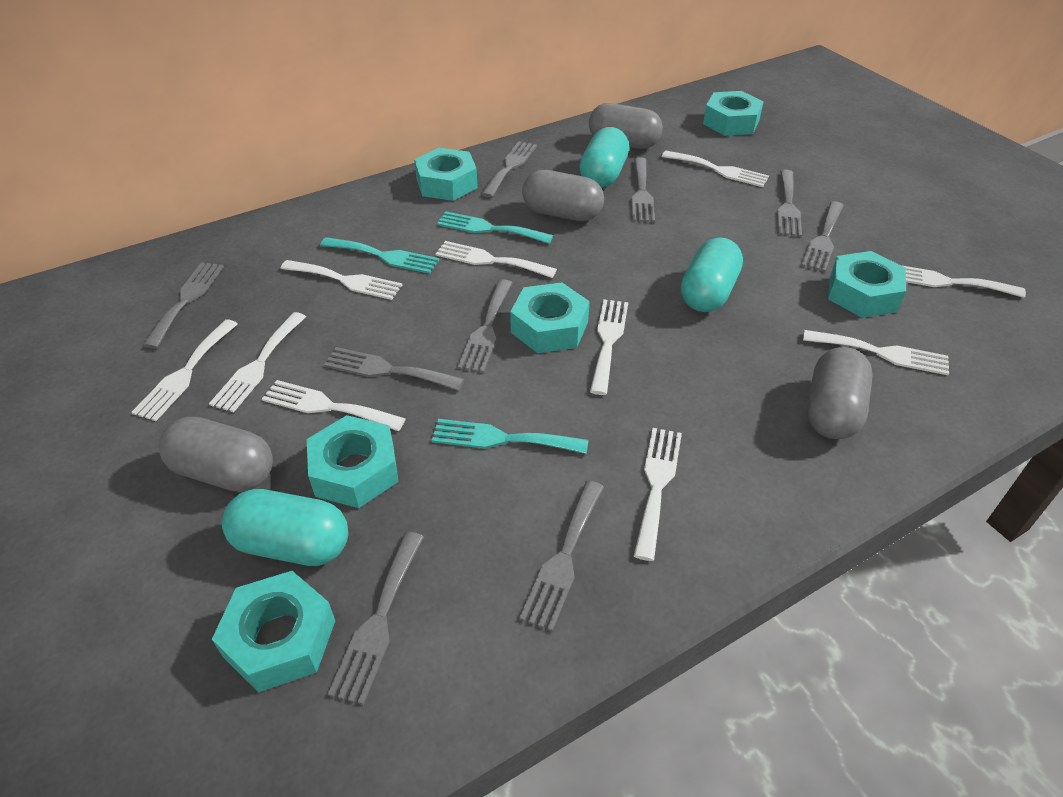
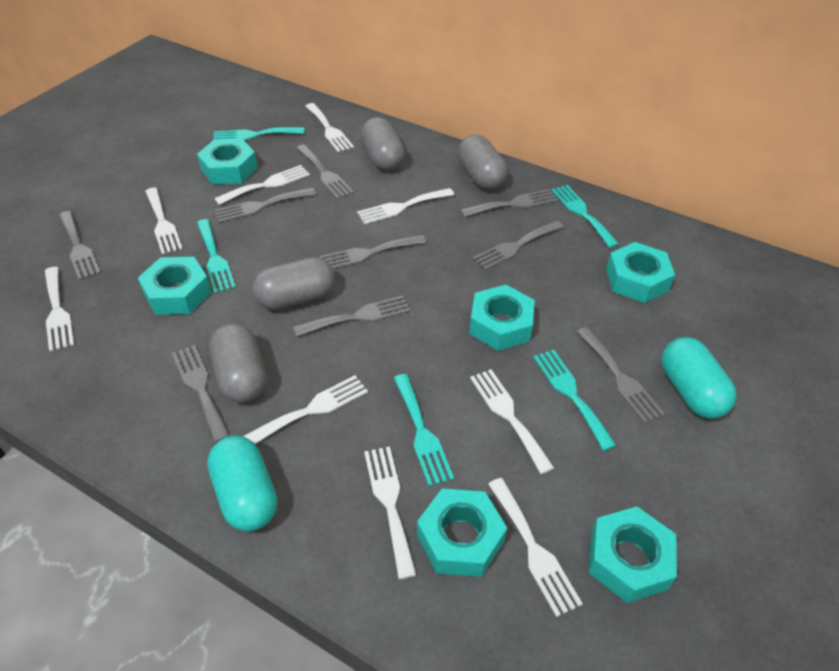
turquoise capsule: [222,489,348,566] [579,127,629,188] [681,237,743,312] = 3 -> [207,436,277,532] [661,337,737,419] = 2
turquoise fork: [320,237,439,274] [432,419,588,454] [437,212,553,244] = 3 -> [197,219,236,293] [213,127,305,141] [394,374,454,486] [533,350,617,451] [551,185,619,248] = 5
white fork: [131,319,238,421] [209,312,306,412] [262,380,406,431] [280,260,402,300] [436,241,557,278] [590,299,628,395] [634,428,682,561] [662,151,769,187] [803,330,949,375] [901,265,1026,298] = 10 -> [45,267,74,351] [145,188,183,254] [214,165,310,205] [243,375,368,444] [306,103,354,152] [357,188,454,224] [364,447,416,579] [470,369,554,474] [488,478,583,617] = 9

